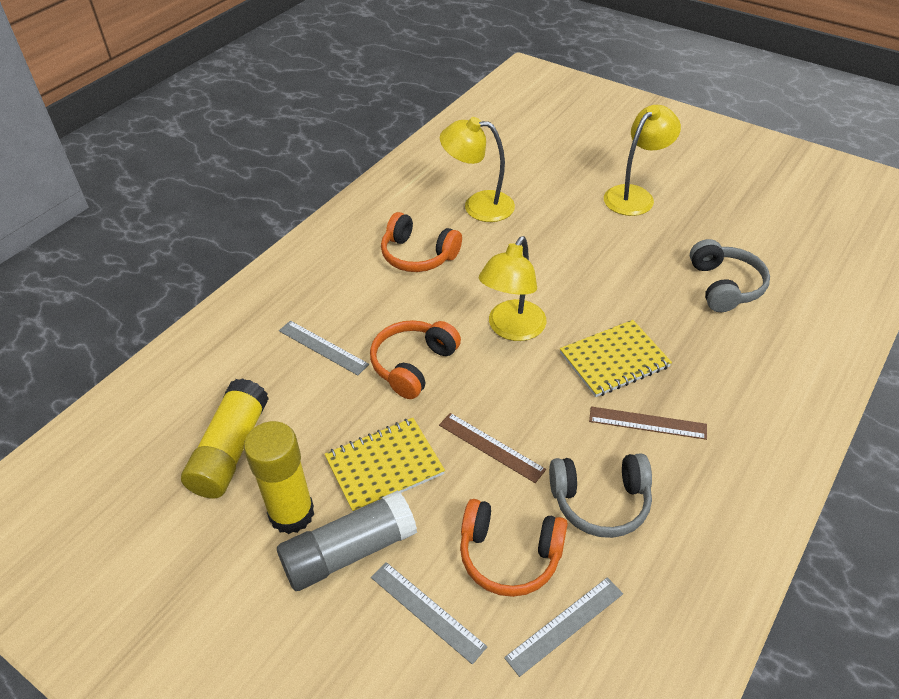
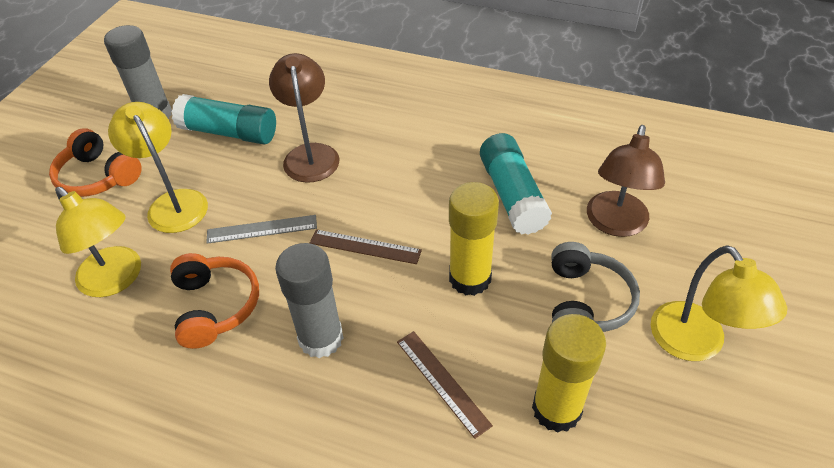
brown lamp: none = 0 -> [269,53,339,183] [587,125,665,237] = 2
grey glue stick: [277,490,417,591] = 1 -> [104,25,172,119] [275,243,343,358] = 2
grey headphones: [549,453,652,538] [690,239,770,312] = 2 -> [552,242,640,332] = 1
grey ruler: [279,321,369,375] [371,562,487,665] [504,577,623,677] = 3 -> [206,215,317,244] = 1
orange headphones: [370,320,461,399] [381,212,462,272] [460,499,568,597] = 3 -> [49,128,142,197] [170,253,259,349] = 2
turquoise glue stick: none = 0 -> [172,94,276,145] [480,133,552,234] = 2
yellow notebook: [325,418,445,512] [560,320,672,397] = 2 -> none = 0

